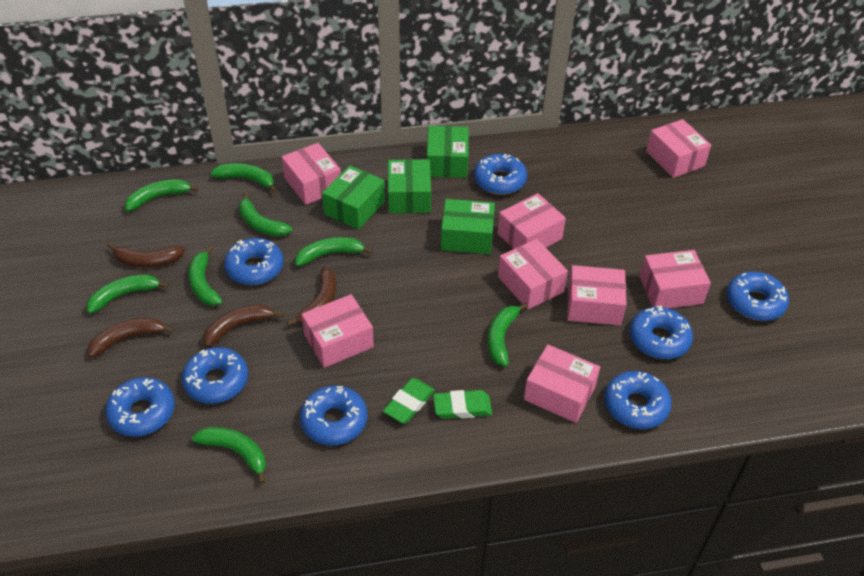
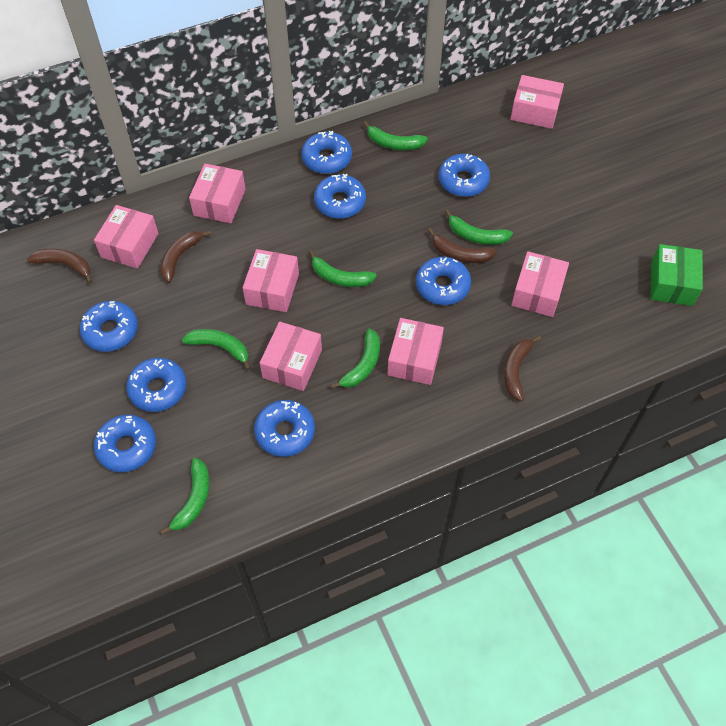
green banana: [86,274,169,314] [125,179,199,211] [188,245,223,306] [192,427,266,484] [210,163,277,193] [239,192,292,237] [295,237,373,266] [488,303,528,367] = 8 -> [160,458,210,535] [182,329,251,370] [309,250,377,287] [330,329,380,389] [363,121,428,150] [445,210,513,245] = 6
green box: [322,165,385,230] [388,159,431,213] [427,126,469,178] [441,199,495,254] = 4 -> [650,244,703,306] = 1
green eraser: [383,378,435,423] [433,390,492,419] = 2 -> none = 0
pink box: [282,143,341,205] [302,294,374,368] [498,193,566,249] [498,239,568,309] [524,345,600,423] [567,265,627,325] [640,250,711,308] [646,119,711,178] = 8 -> [94,205,158,269] [189,164,246,223] [243,249,299,312] [260,322,322,391] [388,318,444,385] [511,75,564,129] [511,251,569,317] = 7

